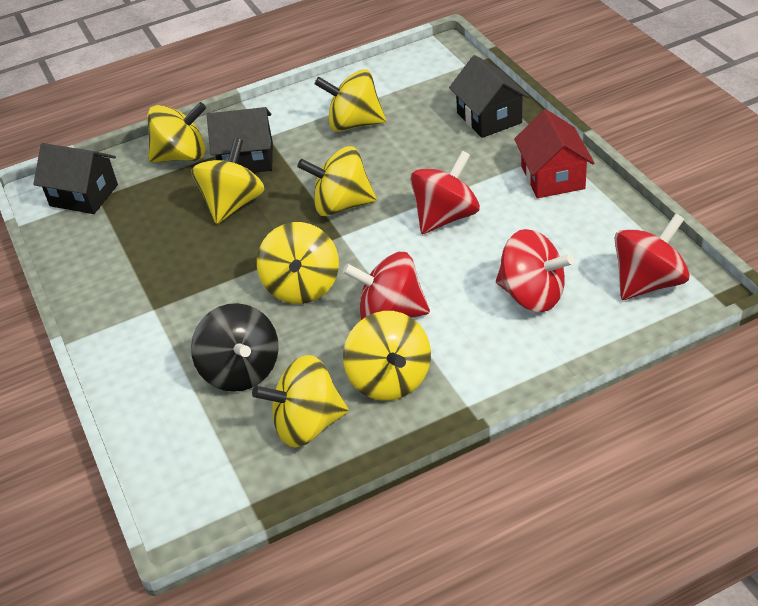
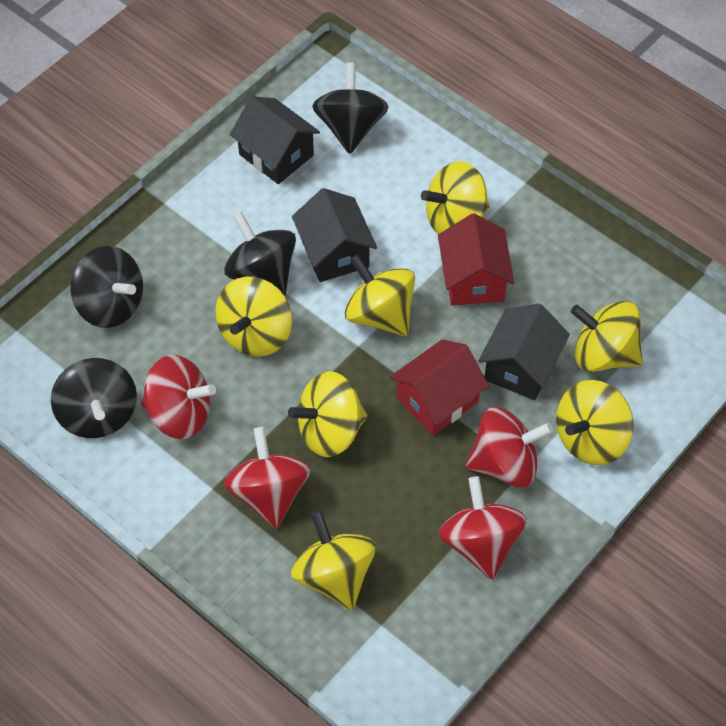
black spinning top: [191,303,279,392] = 1 -> [51,358,137,438] [70,246,143,328] [224,212,296,296] [312,63,388,154] = 4
red house: [514,109,594,198] = 1 -> [390,339,489,436] [438,214,514,306] = 2

